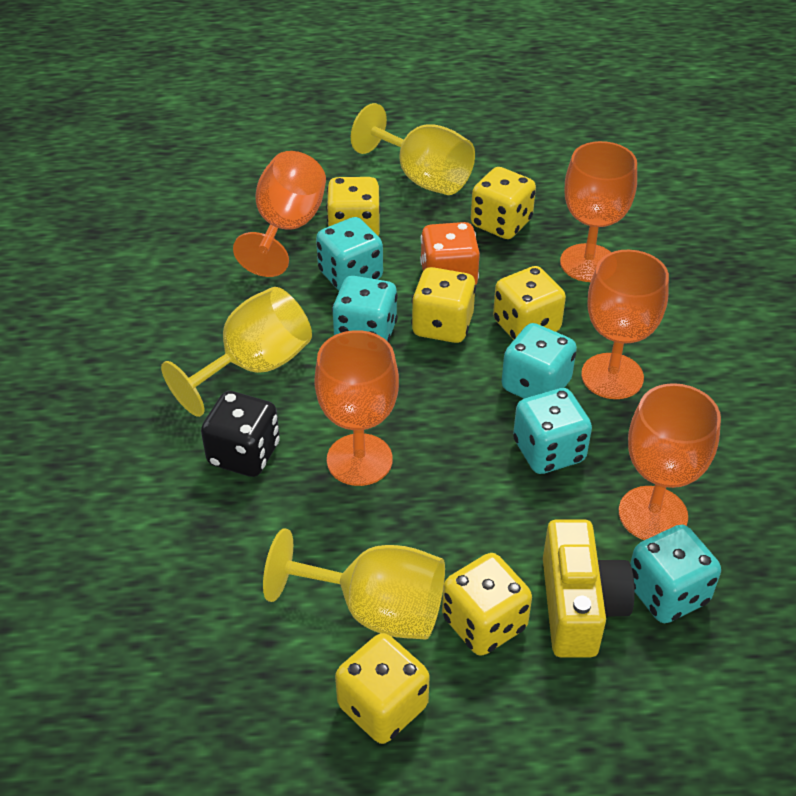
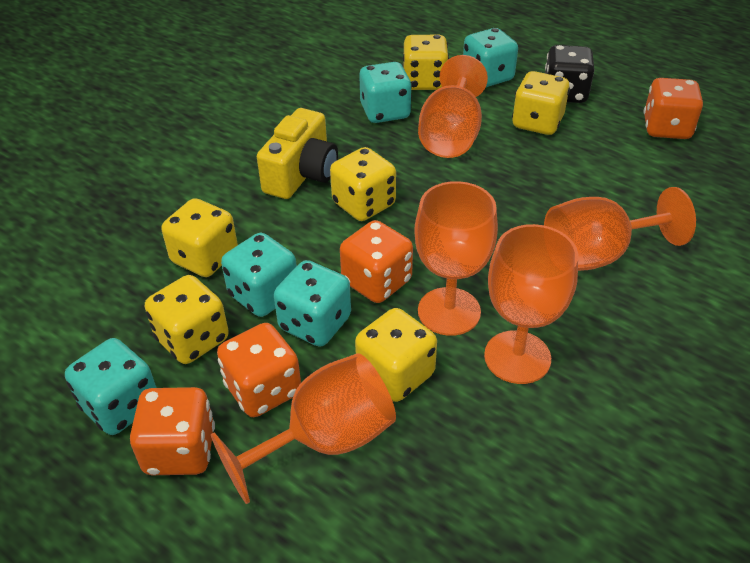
orange dice: [420,222,480,285] = 1 -> [130,387,215,475] [217,323,301,417] [340,220,413,303] [644,78,703,139] = 4
yellow goblet: [161,287,312,417] [263,529,445,640] [351,103,475,195] = 3 -> none = 0

